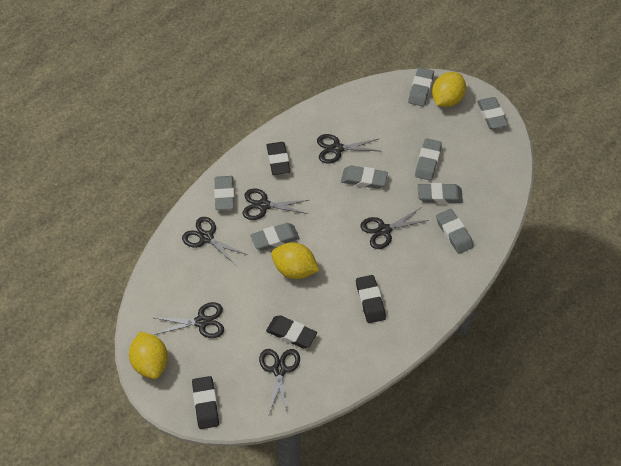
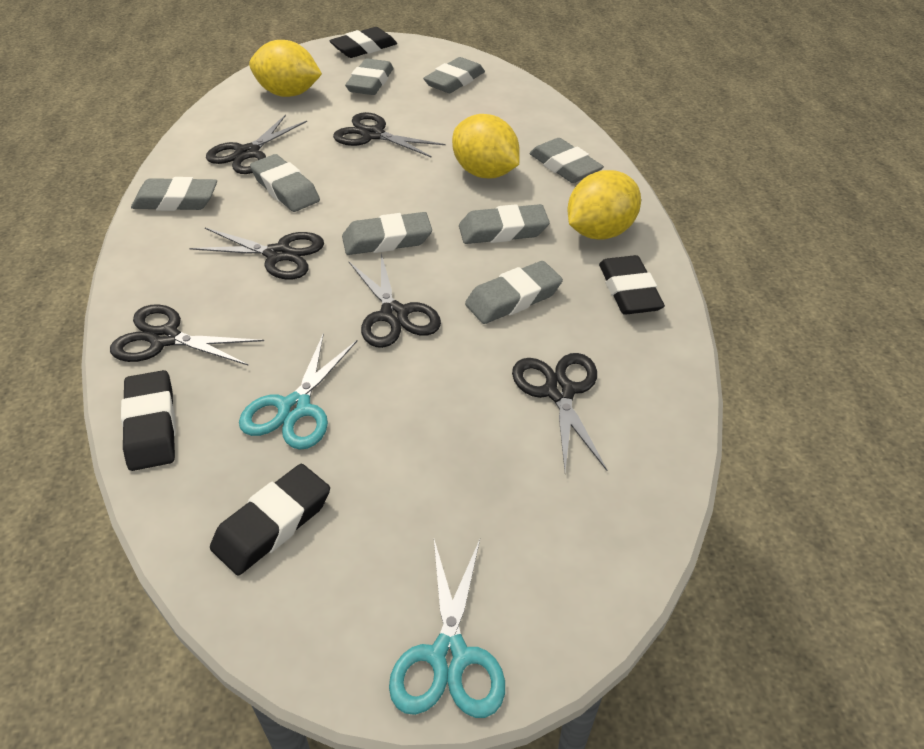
turquoise scissors: none = 0 -> [239,332,358,450] [389,539,505,718] = 2

